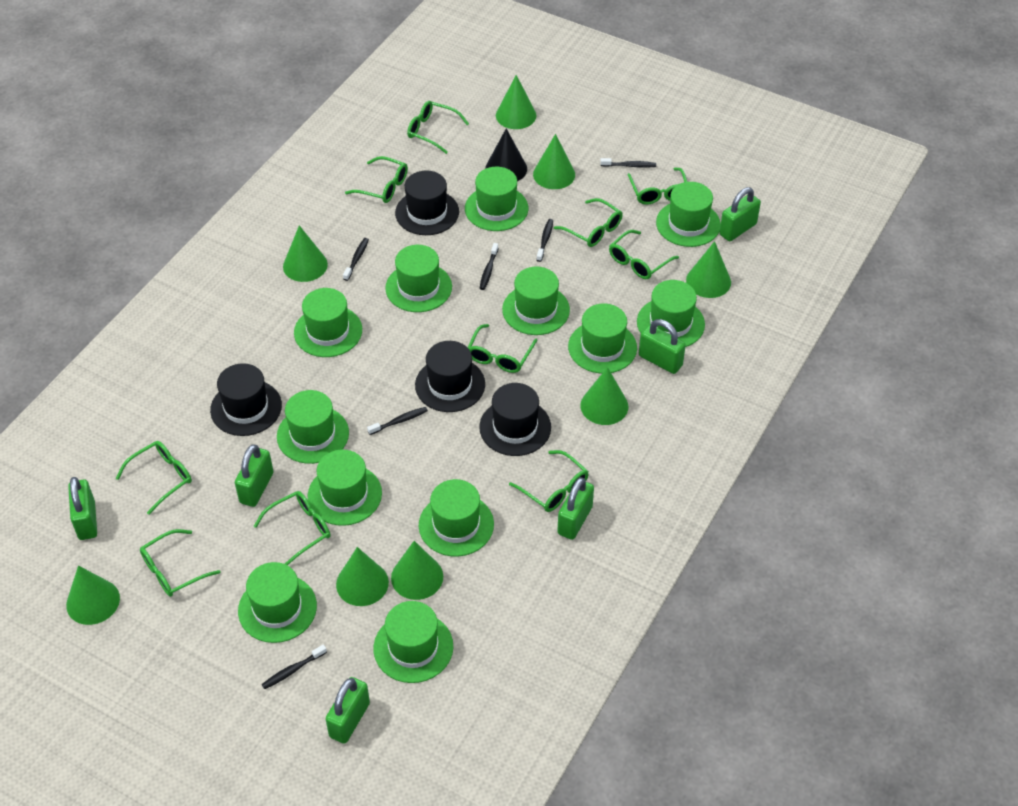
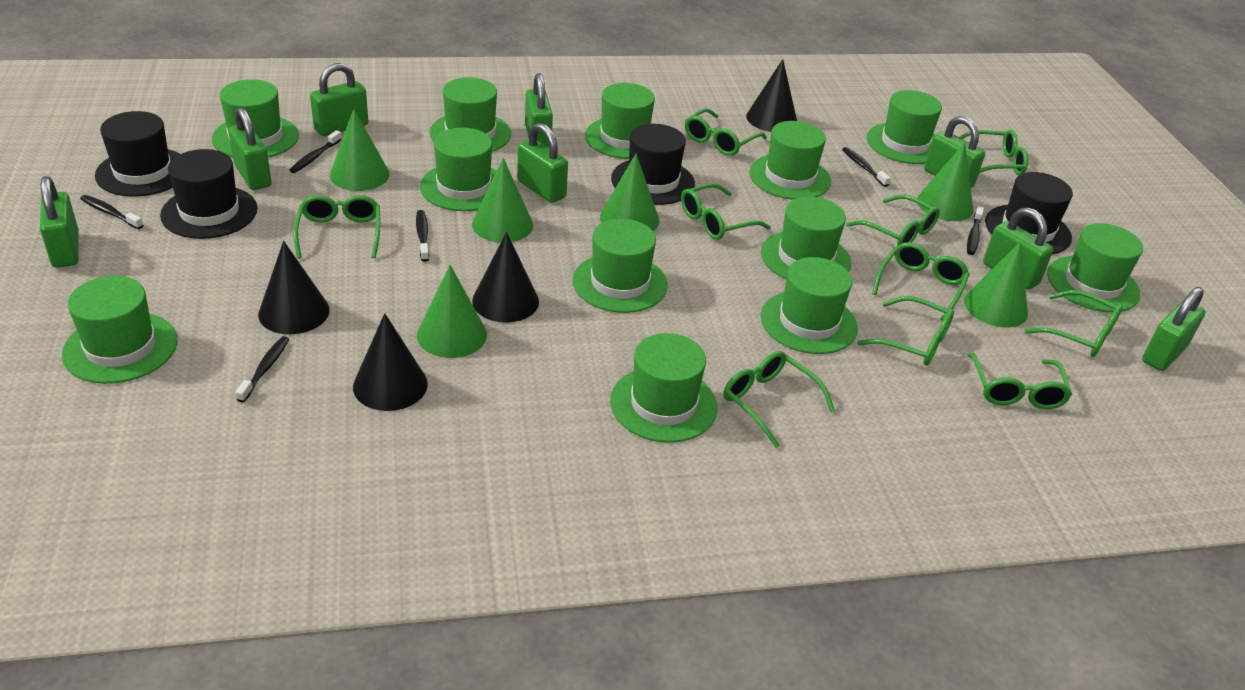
black cone: [485,128,527,181] = 1 -> [258,241,330,334] [353,313,428,411] [472,232,539,323] [746,59,797,132] = 4
green cone: [66,565,120,625] [283,225,328,282] [336,547,389,606] [391,541,443,600] [496,75,536,129] [533,134,575,189] [581,367,628,425] [686,241,731,298] = 8 -> [330,109,389,191] [417,265,487,358] [472,158,533,243] [600,154,659,231] [917,143,973,221] [964,242,1028,328] = 6
green padlock: [68,477,97,540] [235,444,274,507] [325,677,370,744] [557,477,594,540] [639,319,686,374] [719,187,761,241] = 6 -> [40,176,79,268] [228,107,272,190] [310,63,368,136] [517,123,568,203] [525,73,553,148] [924,116,985,188] [983,207,1054,290] [1142,287,1206,371] = 8

